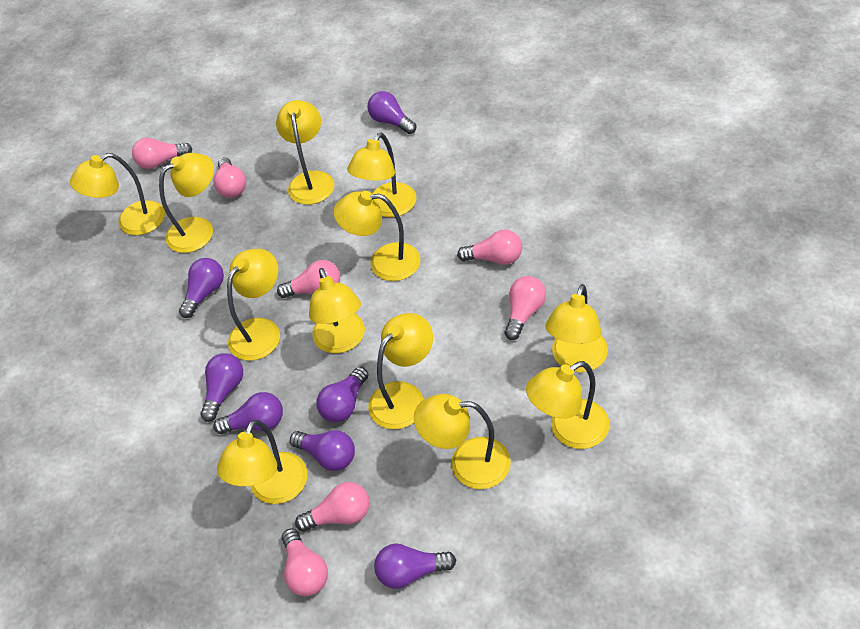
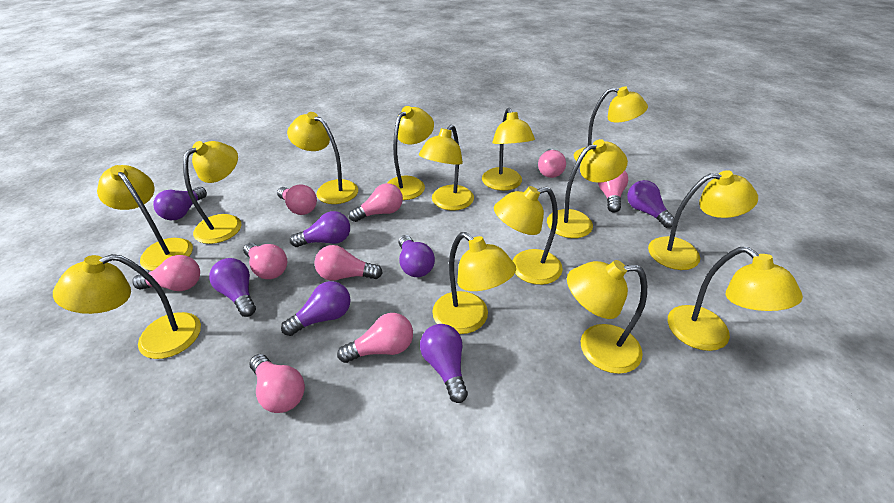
pink light bulb: [132,138,192,169] [213,157,246,198] [277,260,340,298] [282,528,328,596] [295,482,369,532] [457,229,522,265] [505,276,546,340] = 7 -> [132,255,200,291] [243,243,287,279] [249,354,305,413] [277,184,317,215] [314,245,383,281] [337,313,413,363] [349,183,403,222] [538,149,566,178] [598,171,628,212] = 9
yellow lamp: [70,153,165,235] [159,153,214,253] [217,420,307,504] [227,249,280,361] [276,100,334,205] [309,268,365,353] [333,191,421,281] [347,133,416,217] [368,313,433,429] [414,394,511,489] [526,361,610,449] [545,284,608,372] = 12 -> [53,254,201,359] [97,165,193,271] [183,141,242,244] [287,112,358,204] [387,106,434,200] [419,124,474,211] [432,232,516,334] [482,108,535,191] [494,186,563,285] [547,139,628,238] [567,260,647,374] [574,87,648,164] [648,170,758,270] [668,247,803,351] = 14

